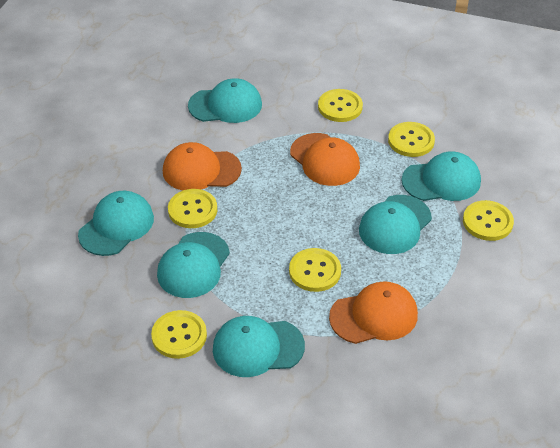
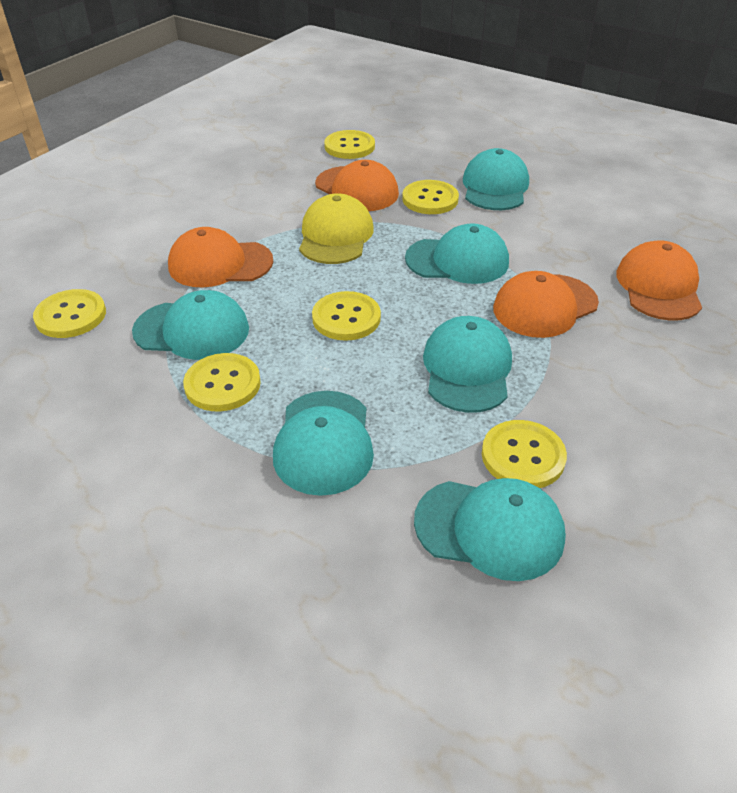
orange cap: [163,142,242,191] [290,133,360,186] [329,281,418,344] = 3 -> [168,227,273,287] [315,160,399,211] [493,271,599,338] [616,240,702,321] = 4
yellow cap: none = 0 -> [299,193,374,264] = 1

